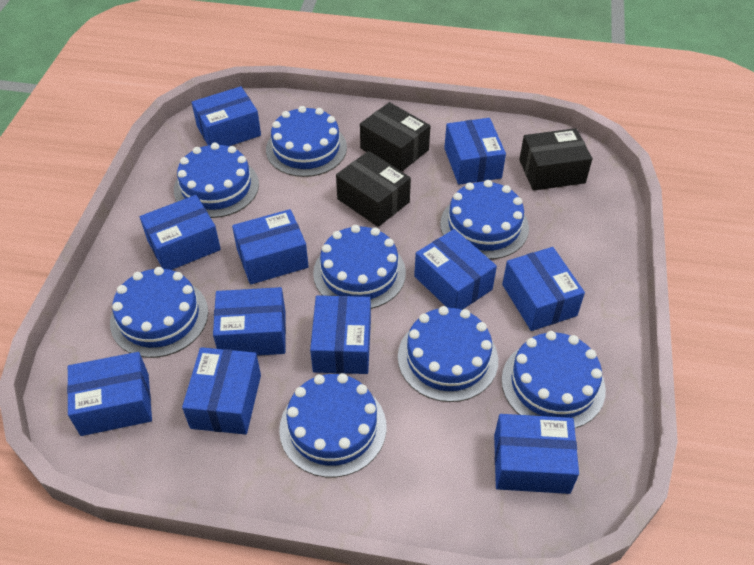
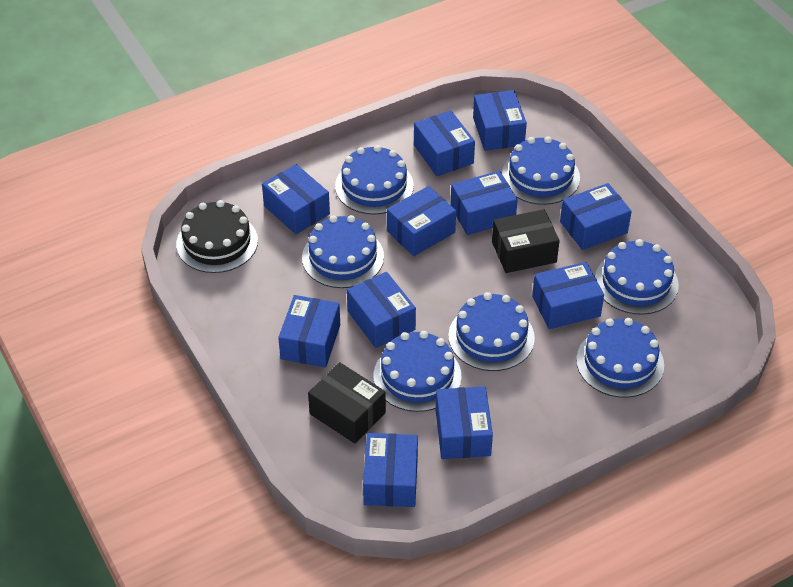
black box: [336,151,411,227] [360,102,431,172] [519,128,592,191] = 3 -> [308,362,386,444] [492,209,560,273] = 2
black cake: none = 0 -> [176,200,258,273] = 1
blue cake: [110,267,208,358] [174,143,259,218] [266,106,347,177] [279,373,386,477] [313,225,406,309] [398,306,498,402] [440,180,529,259] [501,331,606,428] = 8 -> [302,215,384,288] [335,145,414,214] [373,331,462,412] [448,292,535,371] [502,136,580,205] [576,318,664,398] [595,239,679,315] = 7

